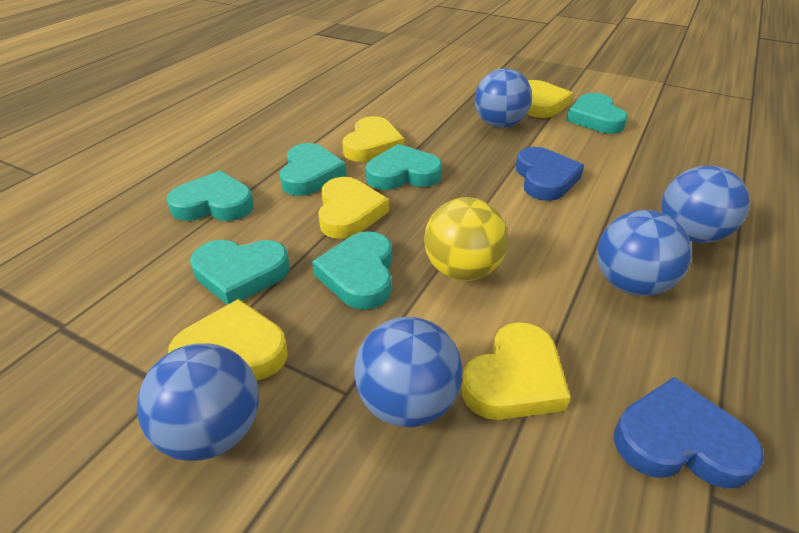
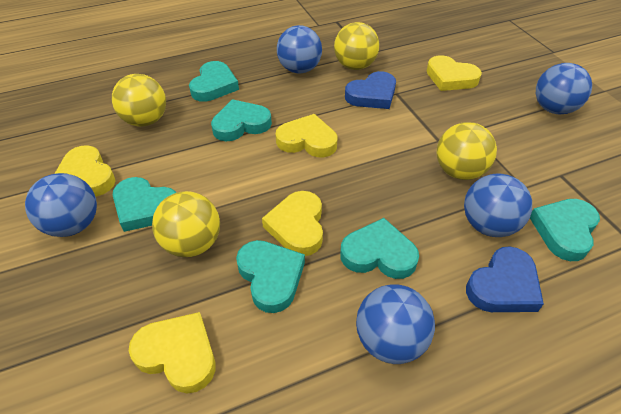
yellow ball: [424,197,508,281] = 1 -> [112,74,166,127] [152,191,220,257] [334,22,379,70] [437,122,497,180] = 4

